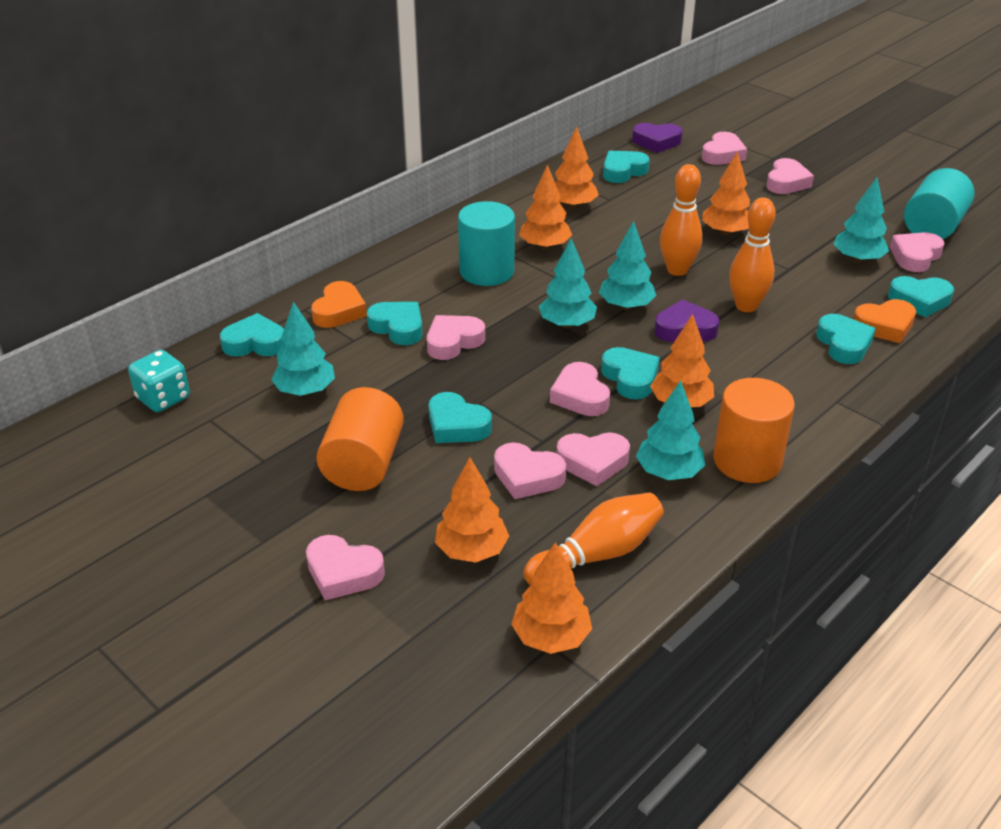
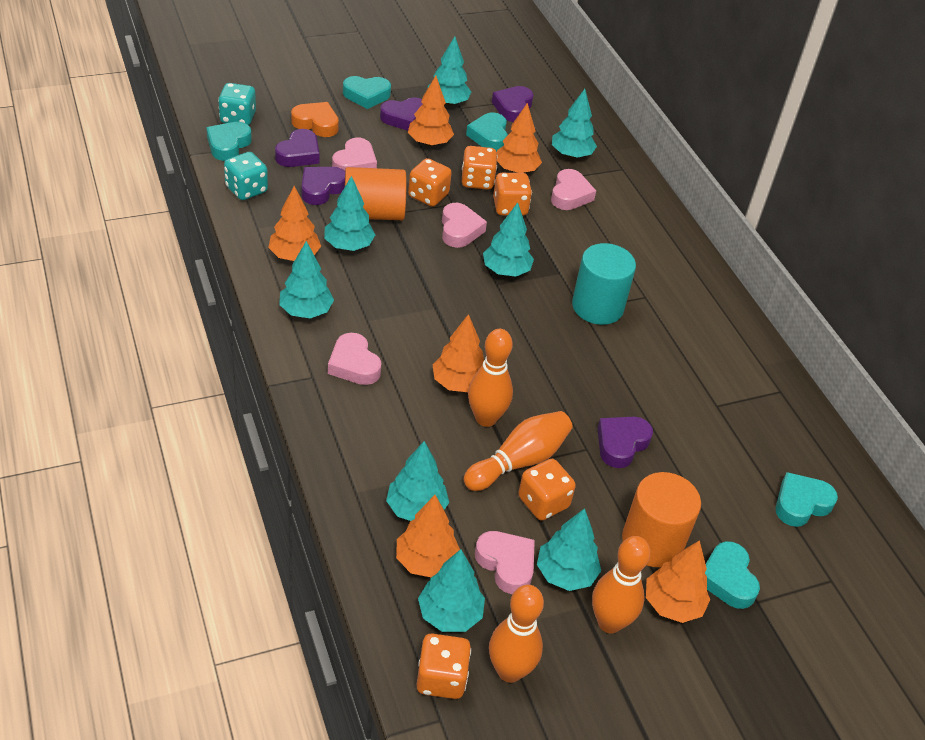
orange bowling pin: [524,492,664,585] [660,164,702,276] [729,198,776,312] = 3 -> [464,411,573,491] [468,329,513,427] [489,585,544,683] [592,536,650,633] = 4
orange dice: none = 0 -> [408,158,452,207] [416,633,471,699] [462,146,497,190] [493,173,532,216] [518,459,576,520] = 5
orange heart: [311,281,367,328] [853,299,916,343] = 2 -> [291,102,339,137] = 1
pink heart: [306,535,385,600] [427,315,485,360] [494,443,566,499] [550,362,610,416] [557,432,630,486] [702,132,747,165] [766,158,814,194] [890,232,944,272] = 8 -> [328,333,381,385] [332,138,377,171] [442,203,487,248] [475,531,535,594] [551,169,596,210] = 5
purple heart: [632,123,683,153] [654,299,719,342] = 2 -> [275,129,319,167] [302,167,345,205] [380,98,423,131] [492,86,533,122] [597,417,653,468] = 5
turquoise cylinder: [458,201,515,286] [904,168,975,239] = 2 -> [572,243,636,325] = 1
turquoise dice: [128,350,190,412] = 1 -> [218,83,256,125] [224,152,268,200] = 2
turquoise heart: [220,313,284,356] [367,302,423,345] [429,392,492,443] [601,347,660,399] [603,151,650,183] [816,314,876,364] [888,276,954,317] = 7 -> [206,122,252,161] [343,76,391,109] [466,112,508,152] [705,541,760,609] [776,472,838,527] = 5
turquoise tree: [271,302,335,396] [539,239,597,328] [599,221,656,310] [636,380,705,480] [833,177,889,263] = 5 -> [279,241,334,318] [324,176,375,251] [386,441,449,521] [418,549,485,632] [428,36,471,106] [483,202,534,277] [537,508,601,591] [552,89,597,158] = 8

